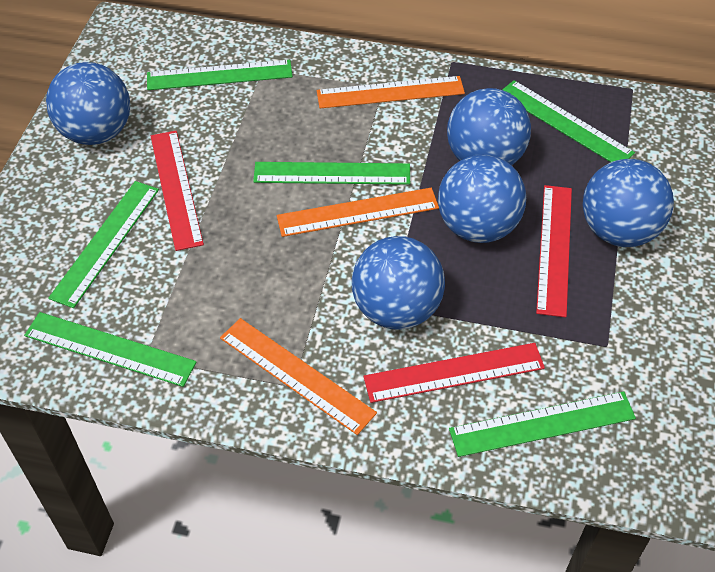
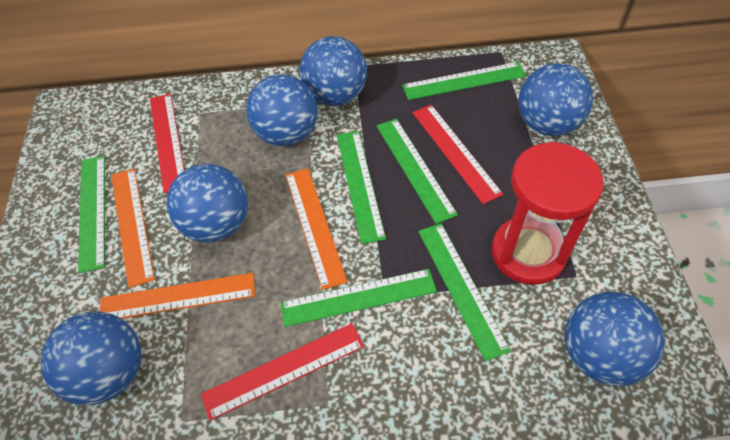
blue ball: [46,62,130,145] [352,236,445,330] [438,155,526,243] [447,88,531,166] [583,159,674,247] = 5 -> [41,311,141,405] [167,164,248,243] [246,74,318,146] [300,36,367,106] [518,63,593,136] [565,292,665,386] = 6
red hourglass: none = 0 -> [492,142,604,285] = 1

